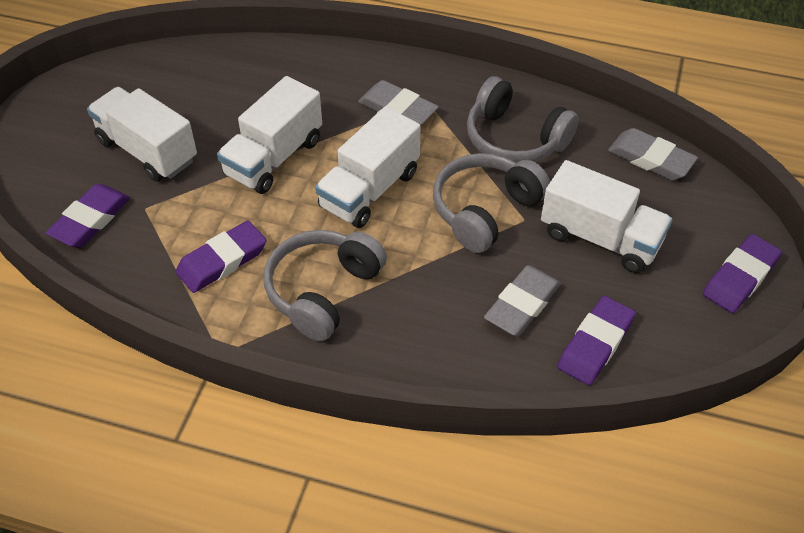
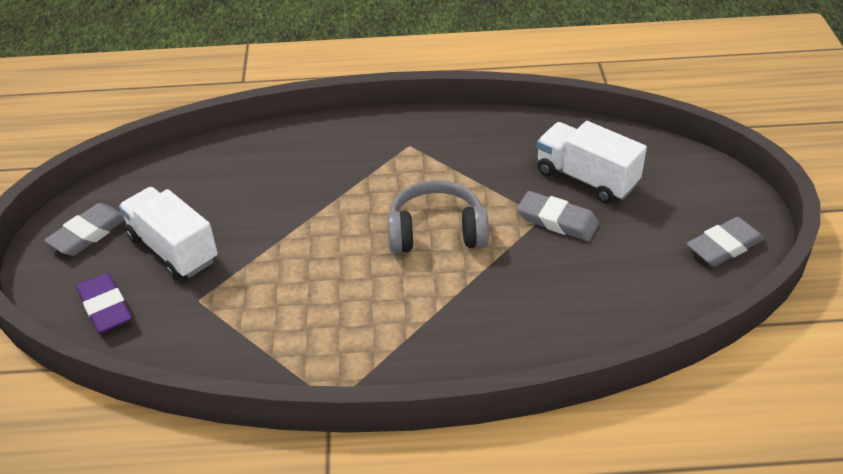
grey headphones: [264,230,387,341] [433,153,550,253] [467,76,579,163] = 3 -> [387,180,489,253] = 1
purple eraser: [45,184,130,247] [176,220,267,293] [557,296,636,385] [703,234,782,313] = 4 -> [76,273,132,334] = 1
white truck: [87,87,197,182] [217,76,322,194] [315,107,420,228] [541,160,673,273] = 4 -> [119,187,218,280] [537,121,647,204] = 2

